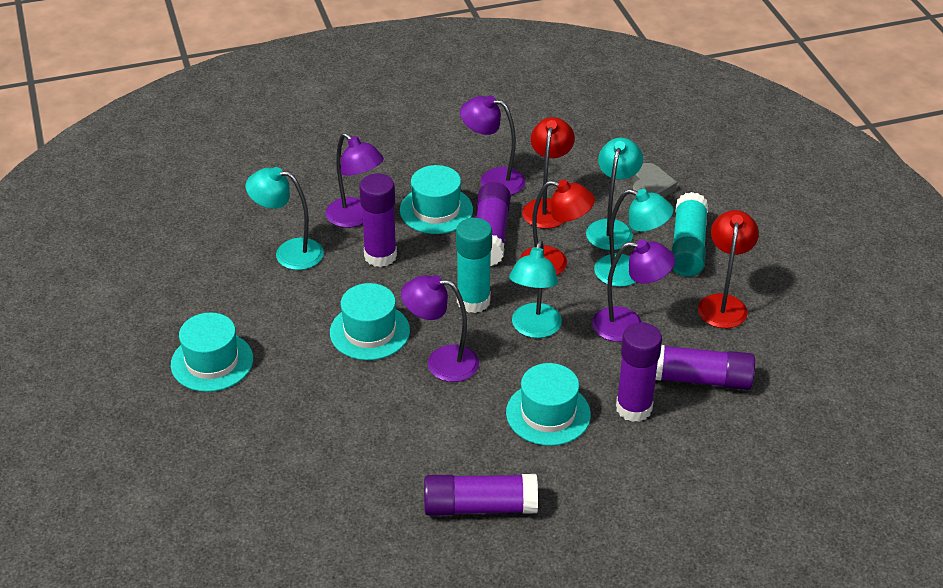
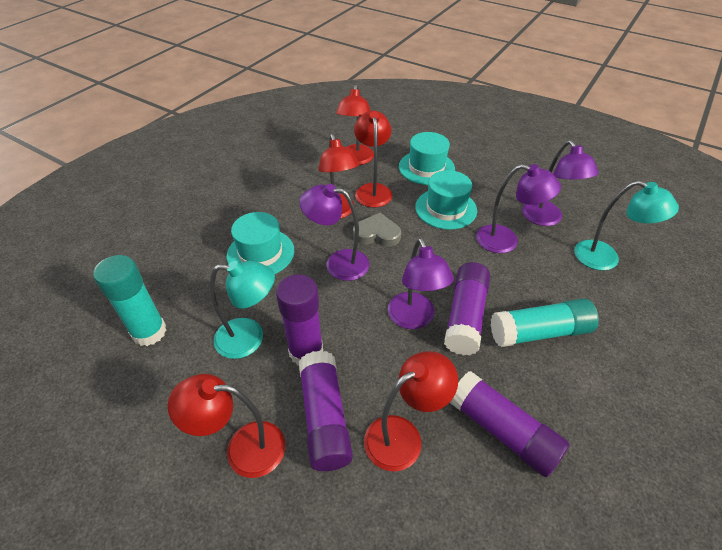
purple glue stick: [359,173,397,267] [424,474,538,516] [476,182,511,266] [616,322,662,422] [655,345,755,390] = 5 -> [276,274,323,365] [299,350,353,471] [444,262,490,356] [449,371,570,477] = 4
red lamp: [520,180,595,275] [522,117,575,229] [698,210,759,328] = 3 -> [168,374,285,478] [318,134,359,219] [336,84,374,165] [354,111,392,207] [364,351,458,471] = 5
turquoise hat: [171,312,253,392] [330,283,410,360] [400,165,473,234] [506,363,591,446] = 4 -> [227,212,294,274] [399,132,455,185] [415,170,477,230] = 3
turquoise lamp: [246,167,324,270] [509,240,562,338] [586,138,643,250] [594,189,674,287] = 4 -> [210,261,275,359] [574,181,679,270] = 2

